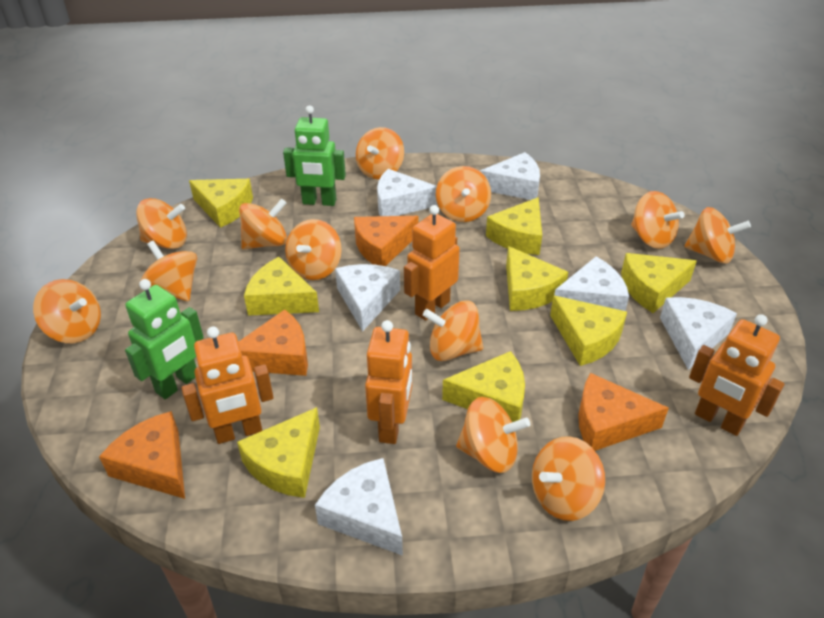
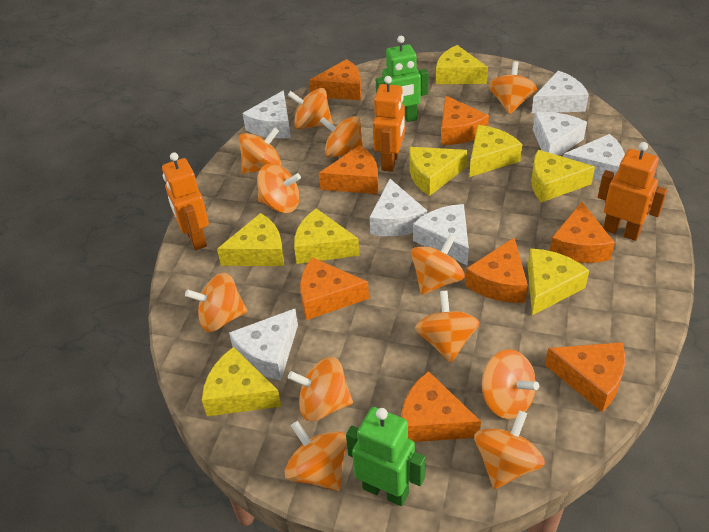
orange cheese: [99,411,185,499] [238,309,308,376] [354,216,418,266] [578,373,669,451] = 4 -> [300,257,369,320] [309,59,362,100] [319,145,378,194] [401,371,481,442] [441,96,489,145] [465,238,528,303] [545,342,625,412] [550,202,615,263] = 8
orange robot: [182,326,274,444] [365,320,412,444] [404,205,460,320] [689,314,784,436] = 4 -> [162,152,209,250] [373,76,405,172] [598,142,668,241] = 3
white cheese: [315,458,403,556] [335,264,400,332] [377,169,438,216] [480,152,540,200] [554,256,629,311] [660,297,737,370] = 6 -> [229,309,298,380] [242,90,291,138] [369,179,427,236] [413,204,469,266] [532,71,589,113] [533,112,587,156] [564,134,625,181] = 7

